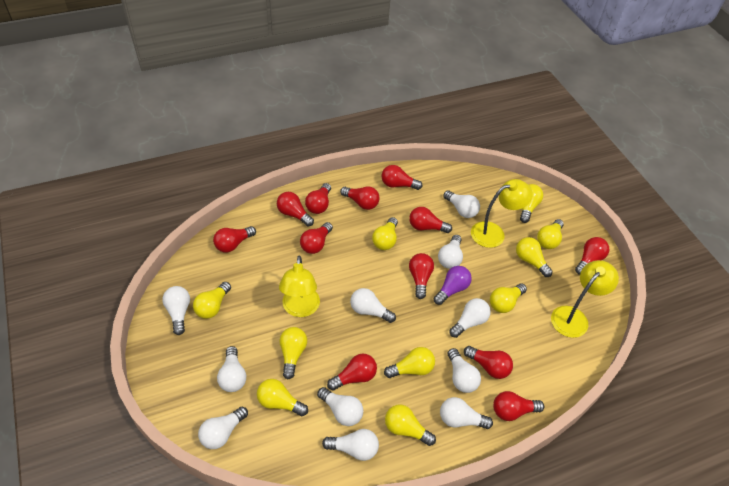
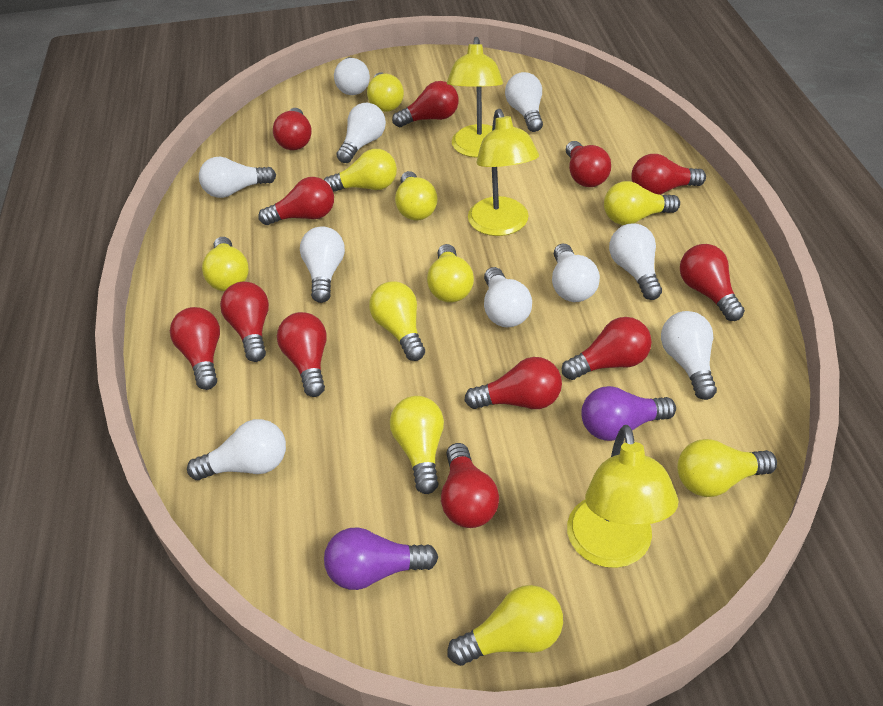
purple light bulb: [433,266,472,305] = 1 -> [324,527,438,590] [581,386,676,441] = 2
white light bulb: [162,286,190,335] [198,407,248,449] [217,346,246,392] [317,387,363,426] [322,429,379,461] [350,288,396,323] [438,235,463,269] [440,397,493,429] [443,190,480,218] [448,348,481,393] [449,298,491,338] = 11 -> [187,419,286,480] [199,157,276,198] [300,226,345,303] [334,57,370,95] [336,103,386,163] [484,267,532,327] [505,72,543,132] [552,244,600,302] [609,224,662,300] [661,311,717,400] = 10

